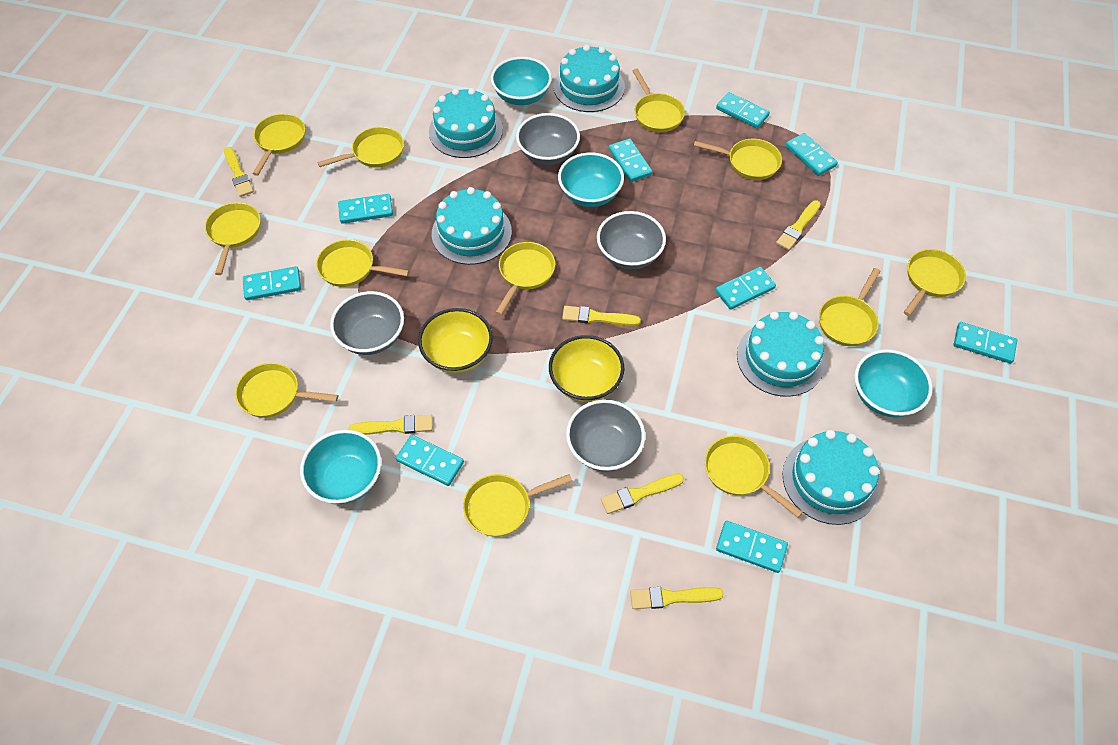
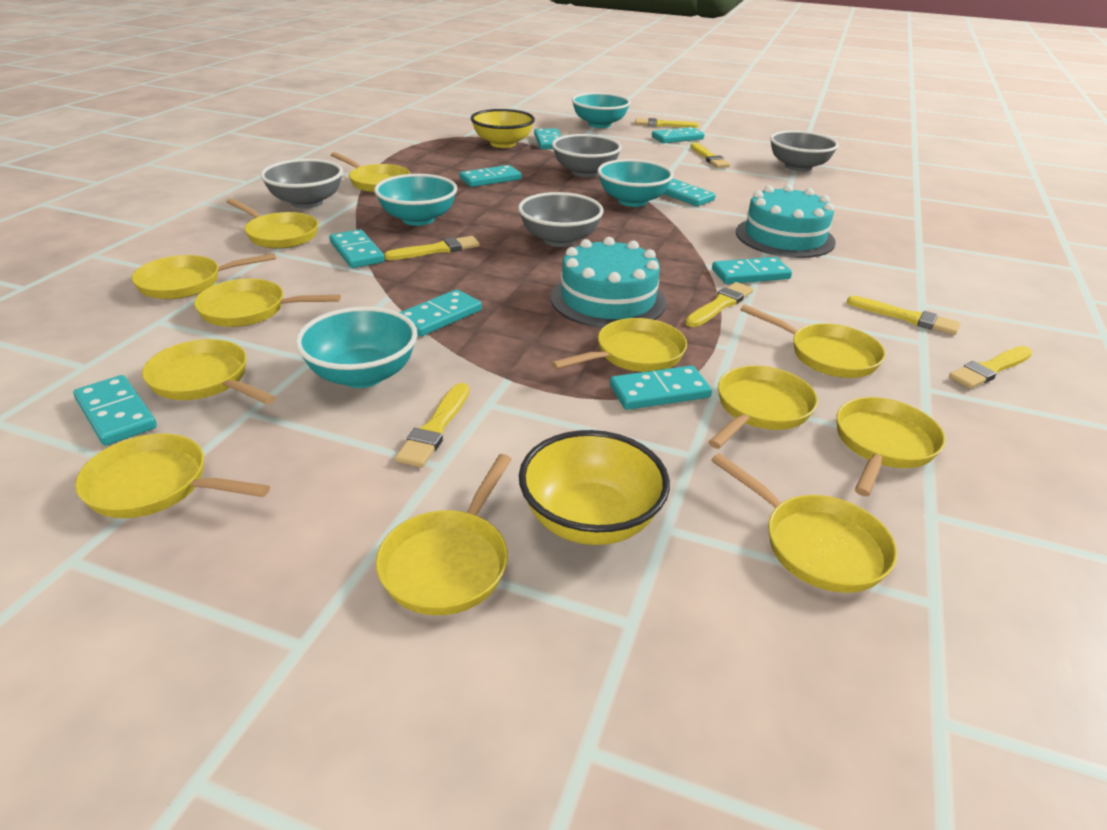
turquoise cake: [429,88,503,158] [432,187,512,265] [554,45,625,112] [737,312,825,397] [782,430,880,525] = 5 -> [551,237,666,328] [736,185,836,258] = 2
yellow brush: [224,147,254,197] [348,415,433,435] [562,306,641,326] [601,473,684,514] [630,587,724,609] [776,200,821,250] = 6 -> [384,236,480,260] [395,383,469,467] [635,118,699,128] [685,282,754,327] [690,143,730,168] [847,296,961,335] [949,346,1032,389] = 7

